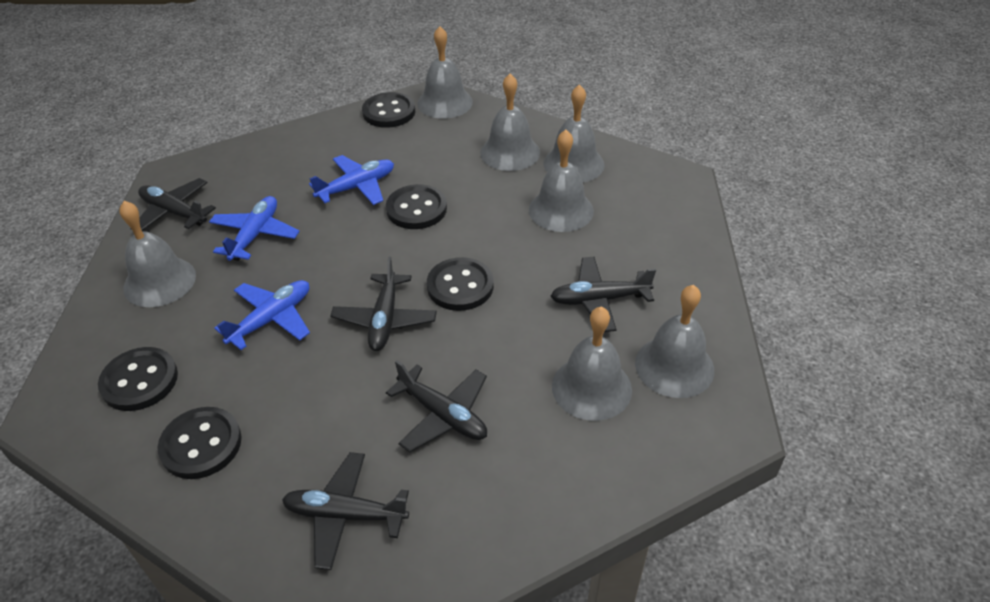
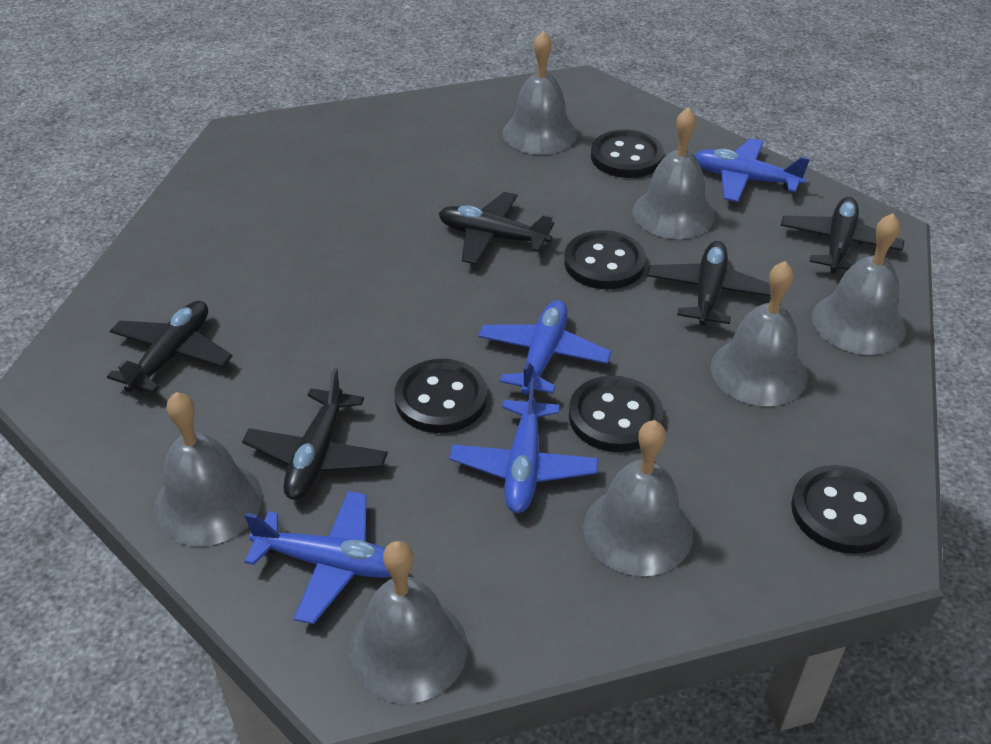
blue plane: [209,196,300,261] [214,280,310,350] [309,155,394,205] = 3 -> [244,491,391,624] [449,378,599,513] [478,300,612,394] [694,138,810,202] = 4

